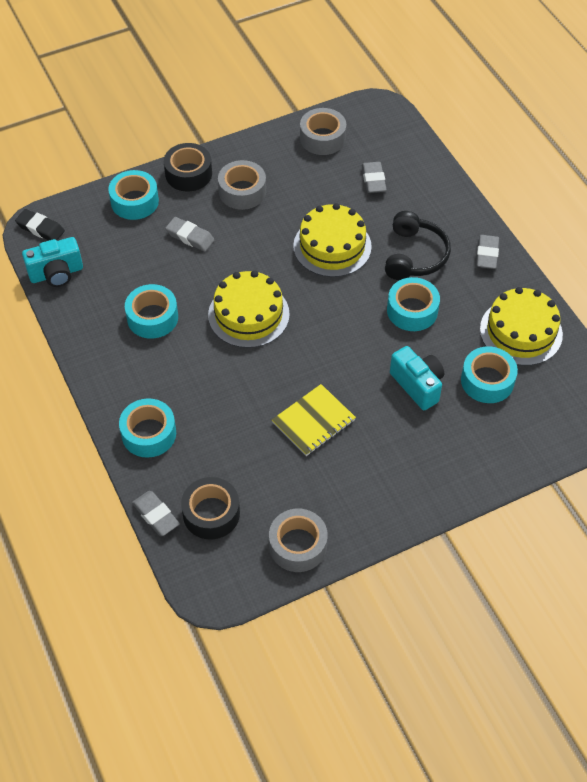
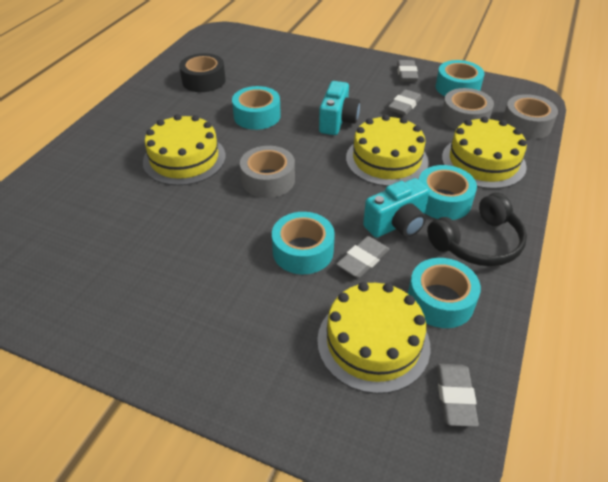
black eraser: [15,209,65,240] = 1 -> none = 0
black tape: [164,143,212,191] [181,477,240,539] = 2 -> [179,53,226,92] = 1
yellow cake: [208,270,290,348] [293,203,372,277] [480,287,563,366] = 3 -> [143,114,226,186] [317,282,430,394] [346,115,429,186] [442,116,527,189] = 4
yellow notebook: [272,384,356,456] = 1 -> none = 0

